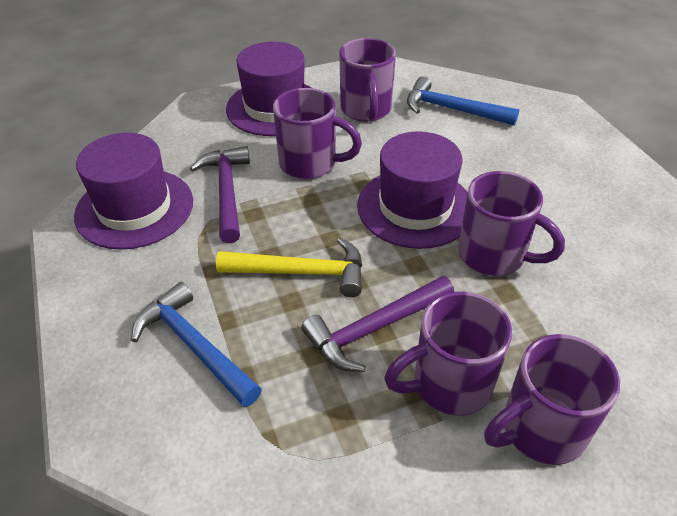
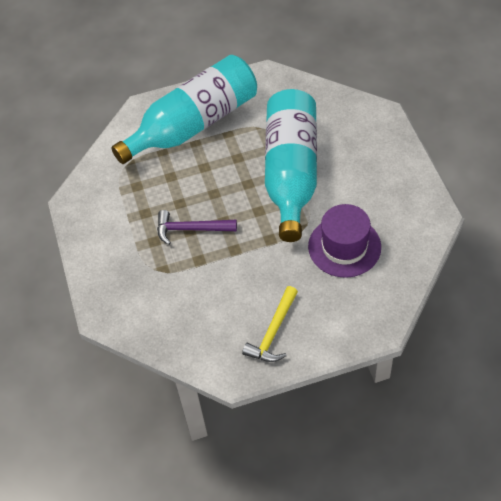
blue hammer: [131,282,262,407] [407,76,519,126] = 2 -> none = 0
purple hammer: [190,146,250,243] [301,276,454,372] = 2 -> [157,210,237,245] = 1
purple hat: [74,133,193,250] [226,42,311,136] [357,131,468,249] = 3 -> [308,204,381,278] = 1
purple mug: [273,88,362,179] [339,38,396,122] [384,292,512,416] [458,171,565,276] [484,334,620,465] = 5 -> none = 0
turquoise bottle: none = 0 -> [111,55,257,164] [265,89,317,242] = 2

